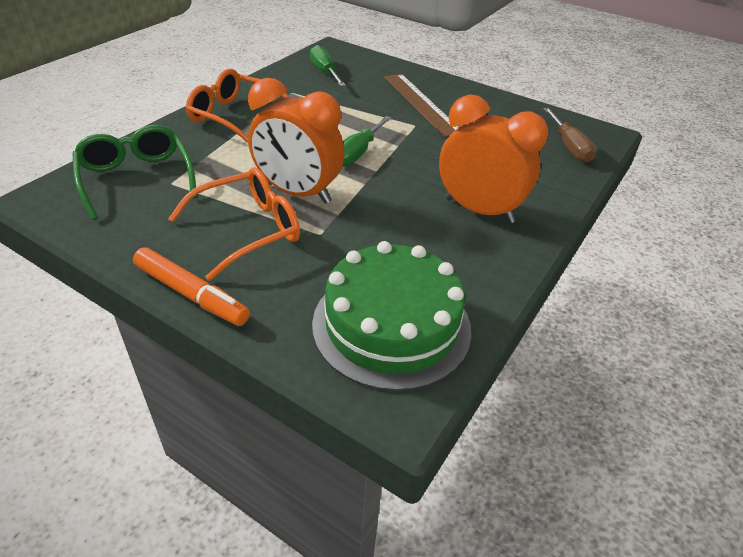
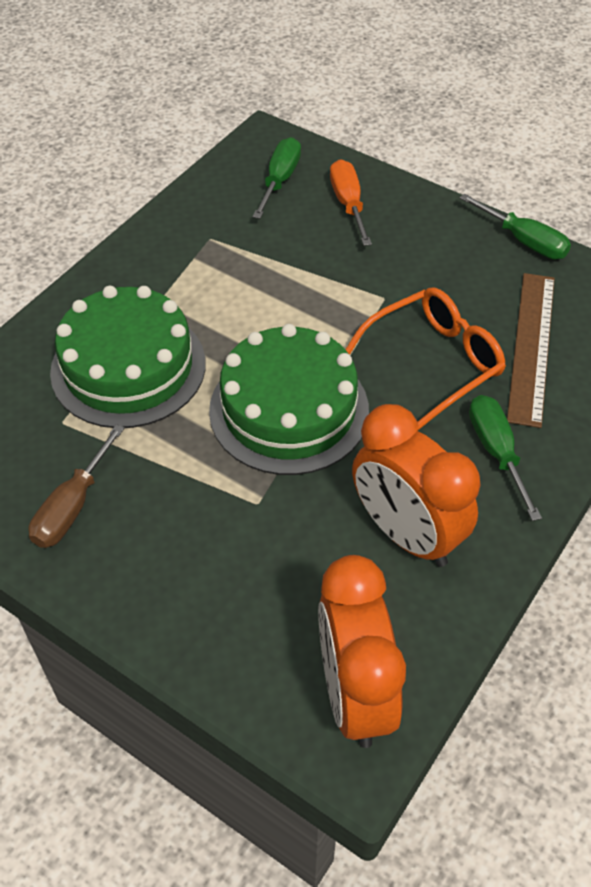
green cake: [312,241,472,391] = 1 -> [50,286,206,428] [209,324,369,475] = 2
green glasses: [72,125,197,220] = 1 -> none = 0
green screwdriver: [310,45,346,86] [342,116,392,167] = 2 -> [253,137,301,219] [460,194,571,259] [469,395,542,521] = 3
orange glasses: [168,167,300,281] [186,69,289,143] = 2 -> [345,287,506,431] = 1
orange marker: [133,247,250,326] = 1 -> none = 0
orange screwdriver: none = 0 -> [330,159,372,246] = 1

